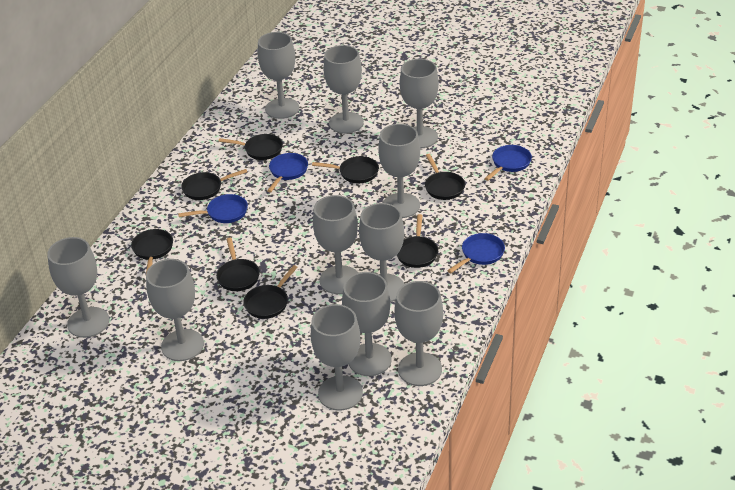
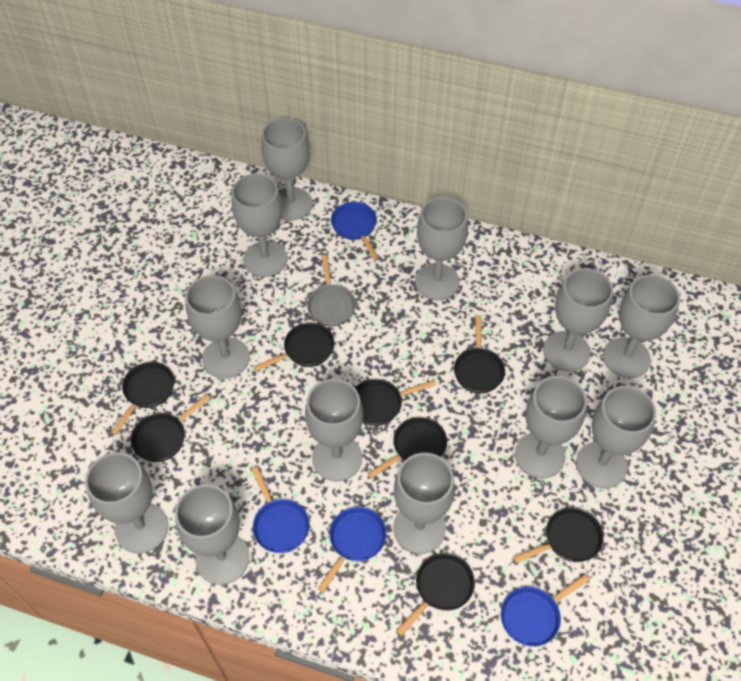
grey goblet: [47,237,109,338] [146,259,204,361] [258,32,299,119] [311,304,363,411] [313,195,358,294] [323,45,364,133] [342,272,392,376] [359,203,404,302] [378,124,420,218] [394,281,443,386] [400,59,439,148] = 11 -> [85,452,168,553] [175,484,249,585] [185,275,250,379] [231,174,287,277] [261,118,312,220] [305,379,363,481] [393,453,455,554] [415,197,468,300] [515,376,587,479] [543,268,613,372] [576,386,656,488] [603,275,680,378] = 12
grey pan: none = 0 -> [307,255,356,326] = 1

